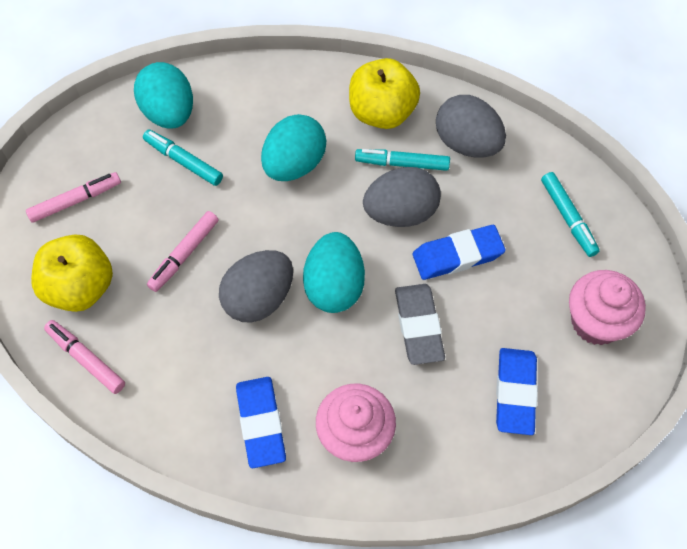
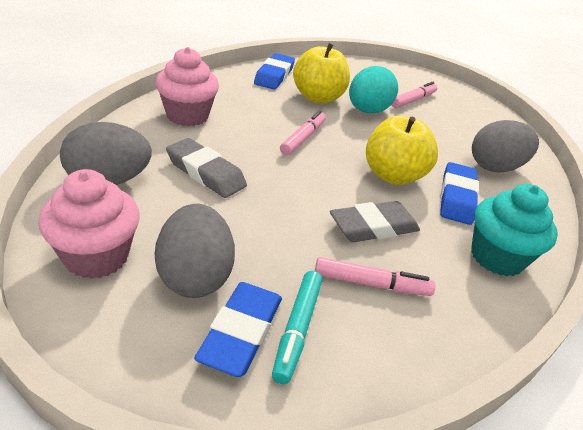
grey eraser: [395,284,445,365] = 1 -> [166,138,247,198] [330,201,420,242] = 2
turquoise cupcake: none = 0 -> [471,184,558,276] = 1
turquoise egg: [134,62,193,128] [261,114,326,181] [303,232,365,313] = 3 -> [349,66,398,113] = 1
turquoise marker: [143,130,223,186] [355,149,450,171] [541,172,600,257] = 3 -> [272,271,322,384] = 1

